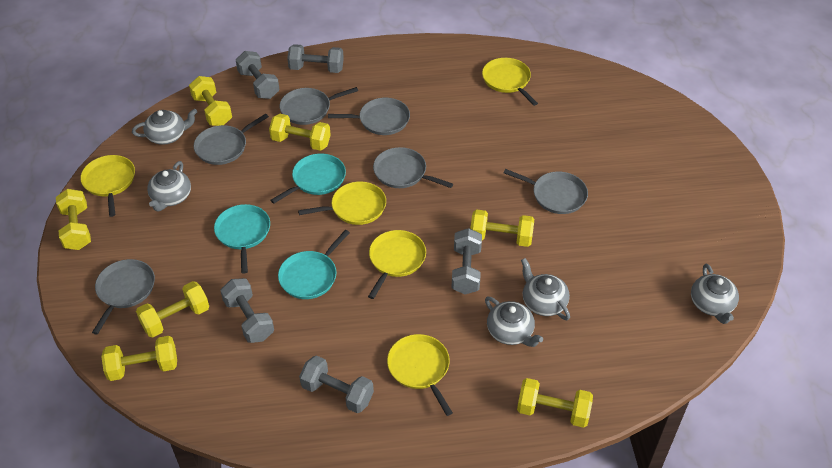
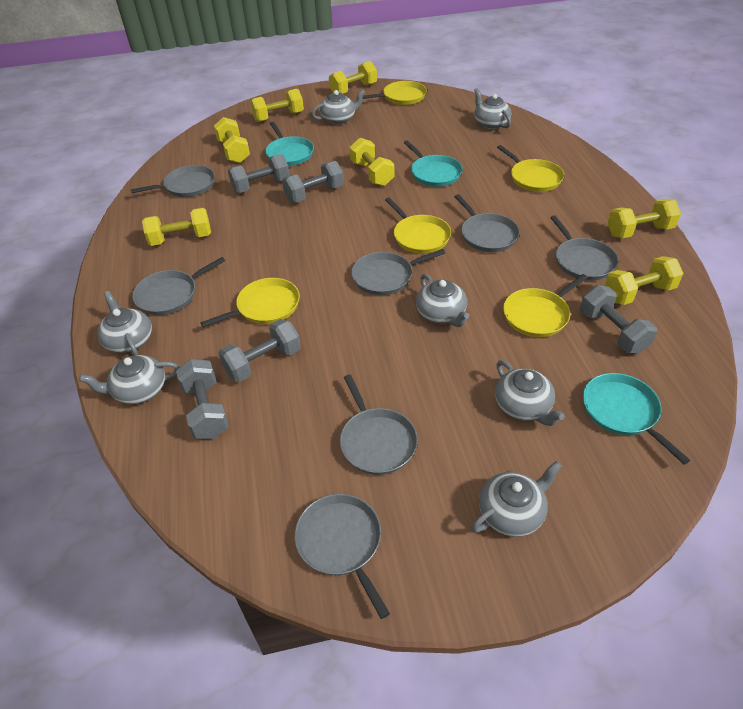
grey pan: [92,259,155,335] [194,114,269,165] [280,87,358,125] [328,98,410,135] [373,147,453,188] [504,169,588,214] = 6 -> [131,165,215,197] [132,257,225,315] [295,494,390,619] [340,375,418,475] [351,249,445,295] [454,194,520,252] [550,215,619,281] = 7
grey teapot: [132,109,197,145] [147,161,191,212] [485,297,543,347] [521,258,570,320] [691,263,739,324] = 5 -> [79,355,180,404] [97,291,152,355] [312,89,365,125] [416,274,469,327] [472,461,561,537] [474,88,511,129] [495,360,565,426] = 7

